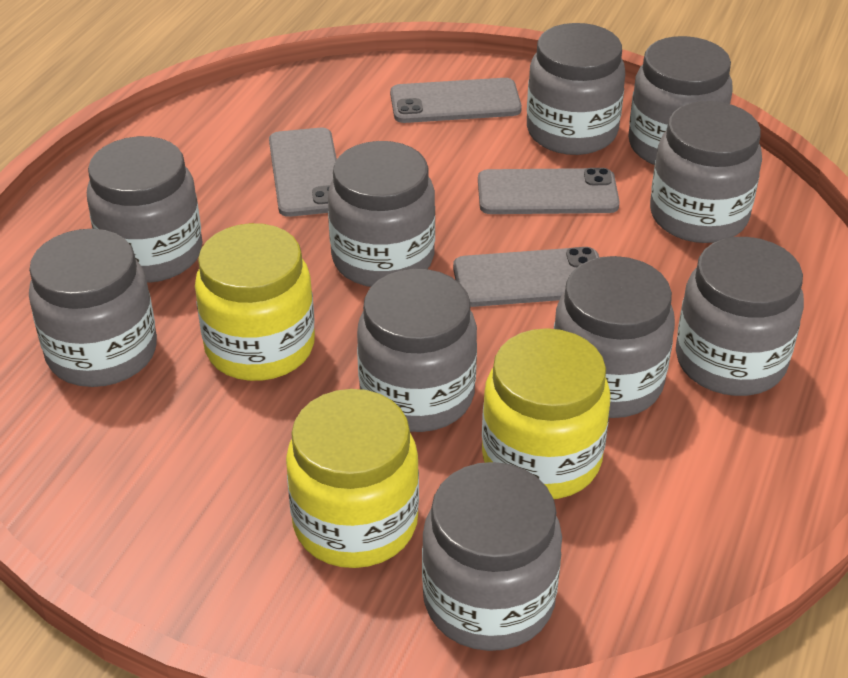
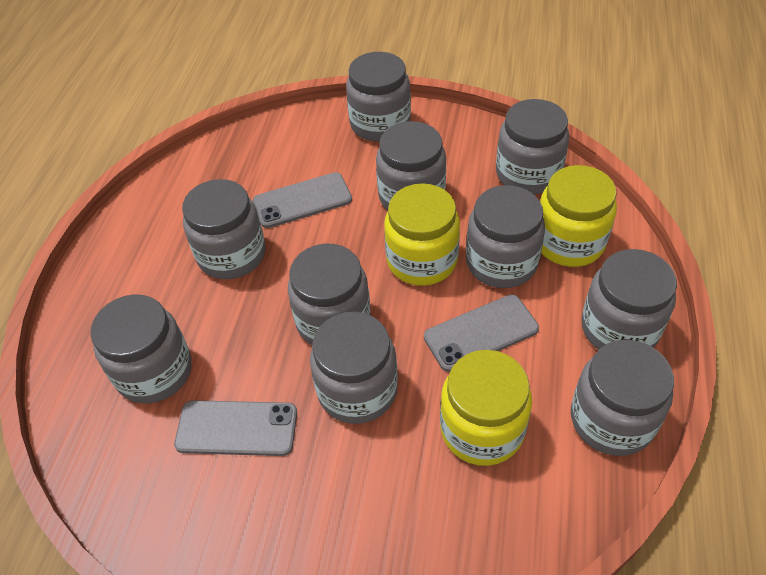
grey phone: [269,128,337,217] [390,78,522,123] [453,247,600,307] [478,168,620,214] = 4 -> [174,400,297,456] [253,172,352,228] [424,295,539,372] = 3

